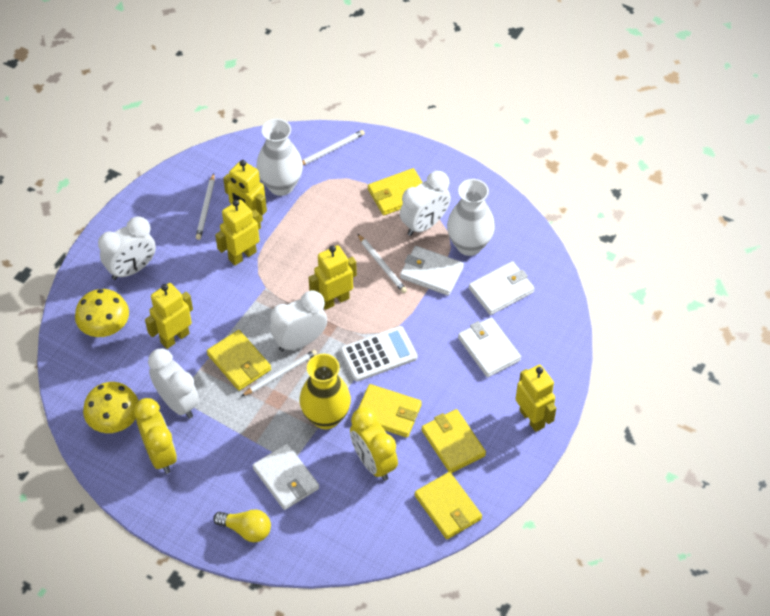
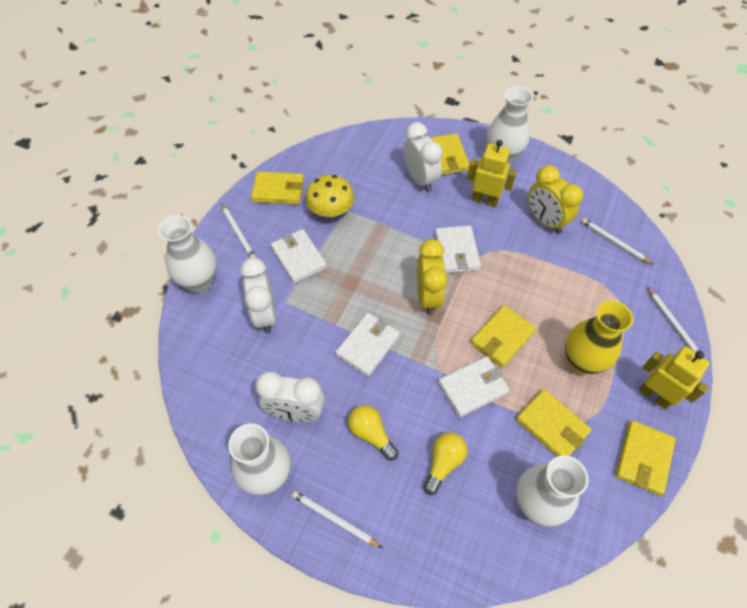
white calculator: [340,326,418,382] = 1 -> none = 0
white clock: [98,216,156,280] [148,348,199,419] [270,290,327,352] [400,171,451,236] = 4 -> [240,257,276,333] [255,371,324,422] [403,122,443,192] = 3
white vase: [257,119,303,196] [447,179,495,256] = 2 -> [158,215,217,293] [229,424,291,495] [487,86,533,164] [516,455,588,526] = 4
yellow light bulb: [213,510,271,542] = 1 -> [348,405,398,460] [423,432,468,495] = 2
yellow mushroom: [75,289,129,337] [83,382,139,433] = 2 -> [306,175,354,217] = 1
yellow robot: [145,283,193,349] [215,200,261,266] [223,160,267,222] [309,245,357,310] [516,365,556,432] = 5 -> [467,140,517,207] [639,346,710,409] = 2

